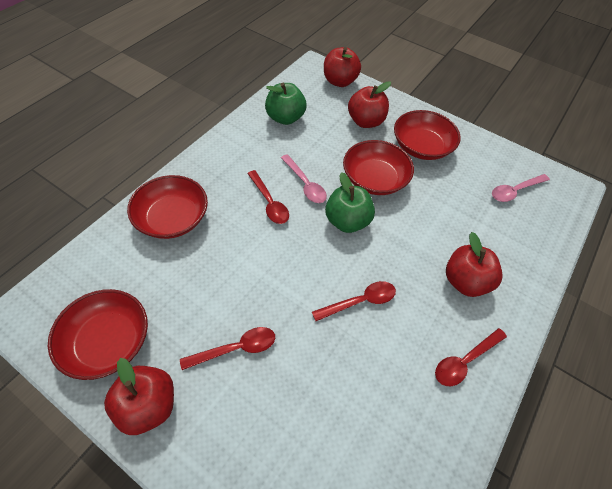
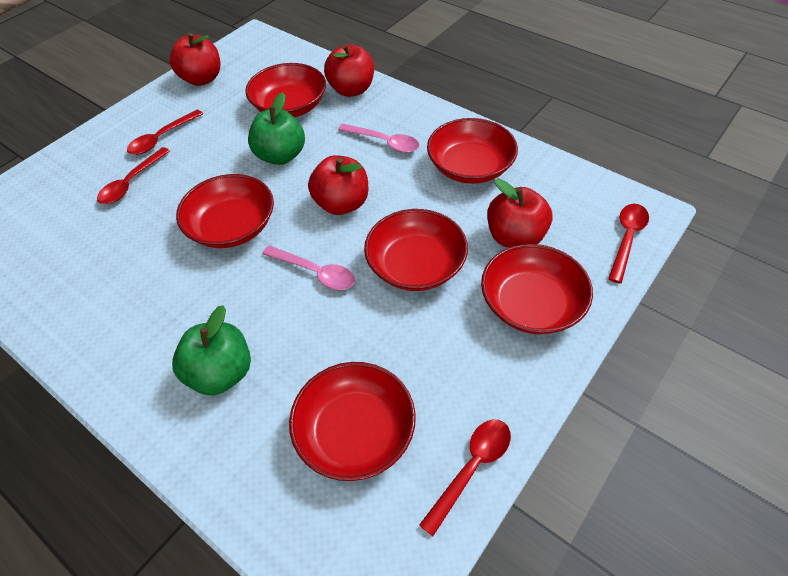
red bowl: [48,289,148,380] [127,175,208,239] [343,140,414,195] [394,110,461,160] = 4 -> [176,174,274,248] [245,63,326,117] [289,362,416,481] [364,209,468,291] [427,118,518,184] [481,244,593,334] = 6

